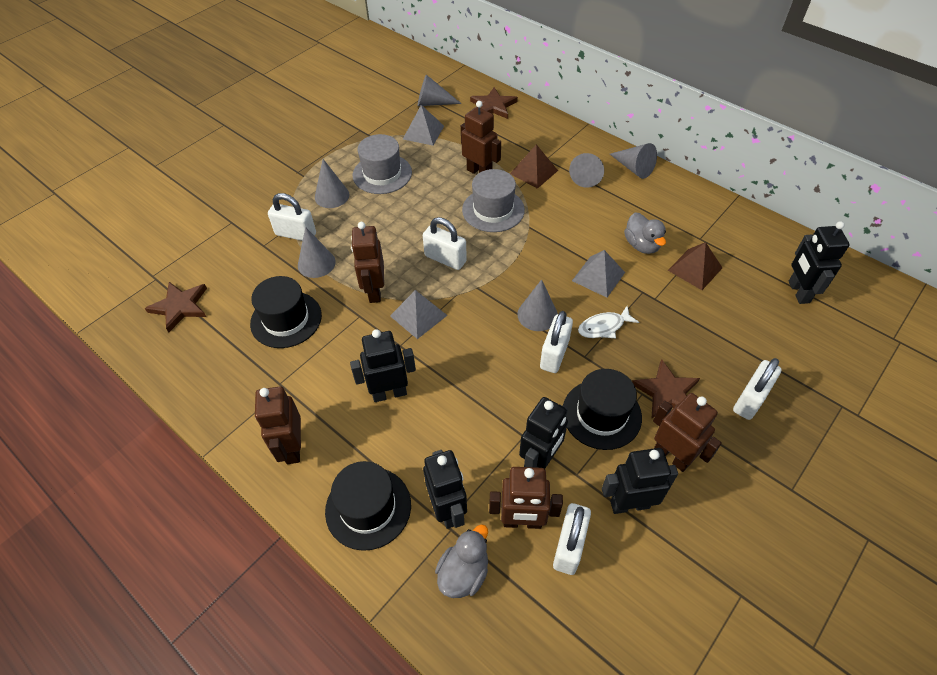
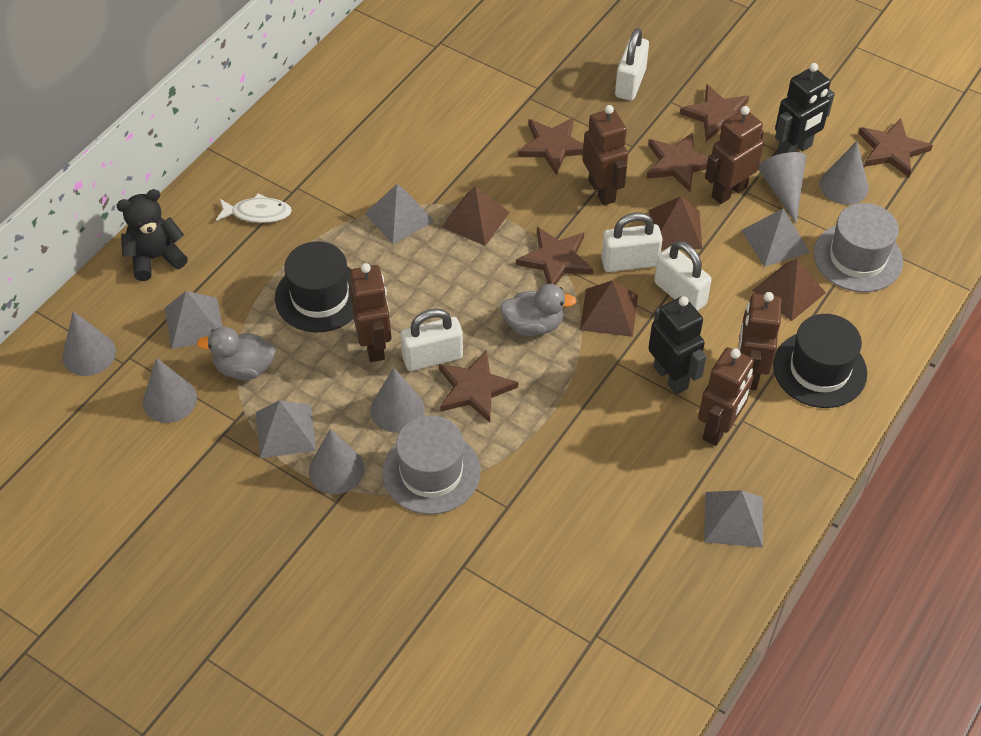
black hat: [250,276,322,348] [325,461,411,551] [563,369,642,450] = 3 -> [275,241,354,332] [773,314,867,408] = 2
black robot: [350,329,416,402] [423,450,467,529] [519,397,568,469] [602,448,678,514] [789,221,850,304] = 5 -> [648,296,706,394] [775,63,835,154] = 2
black teddy bear: none = 0 -> [116,189,188,281] = 1
brown pyramid: [510,144,558,189] [668,242,722,290] = 2 -> [442,186,510,246] [580,280,638,337] [649,196,702,249] [752,259,826,321] = 4
brown star: [145,282,207,332] [470,87,518,119] [632,359,700,418] = 3 -> [439,350,518,423] [516,227,594,285] [518,117,584,175] [647,132,708,192] [680,84,749,141] [858,119,933,177] = 6
grey pyramid: [390,290,448,339] [403,105,444,146] [572,250,625,298] = 3 -> [165,291,223,349] [256,400,316,458] [365,184,434,244] [704,490,763,548] [741,208,810,267] = 5
white padlock: [268,193,316,241] [423,217,467,270] [540,311,573,373] [553,503,591,575] [733,358,782,420] = 5 -> [401,308,463,371] [601,212,663,272] [615,28,649,101] [654,241,712,311] = 4

